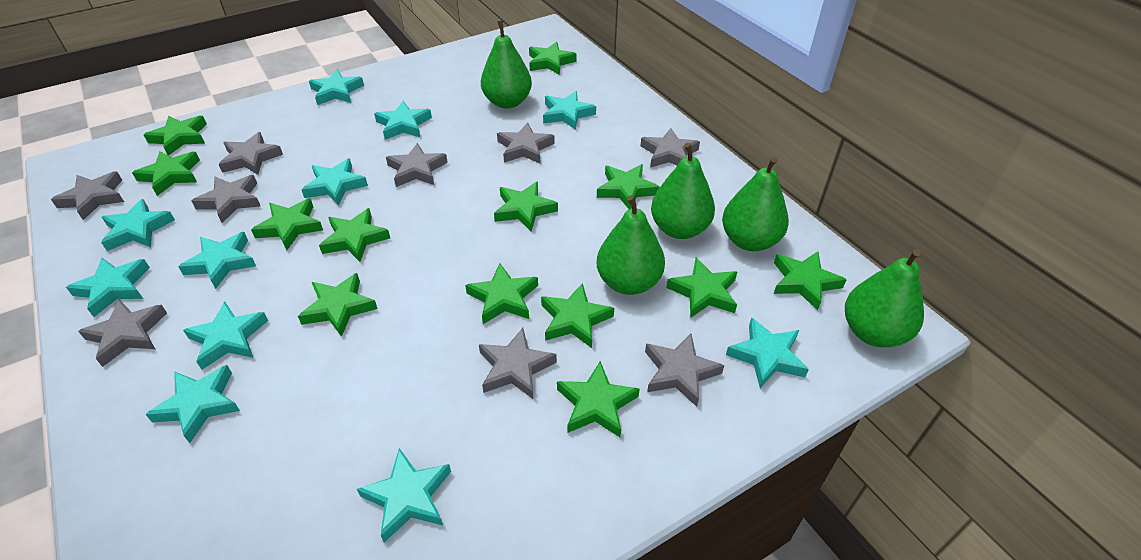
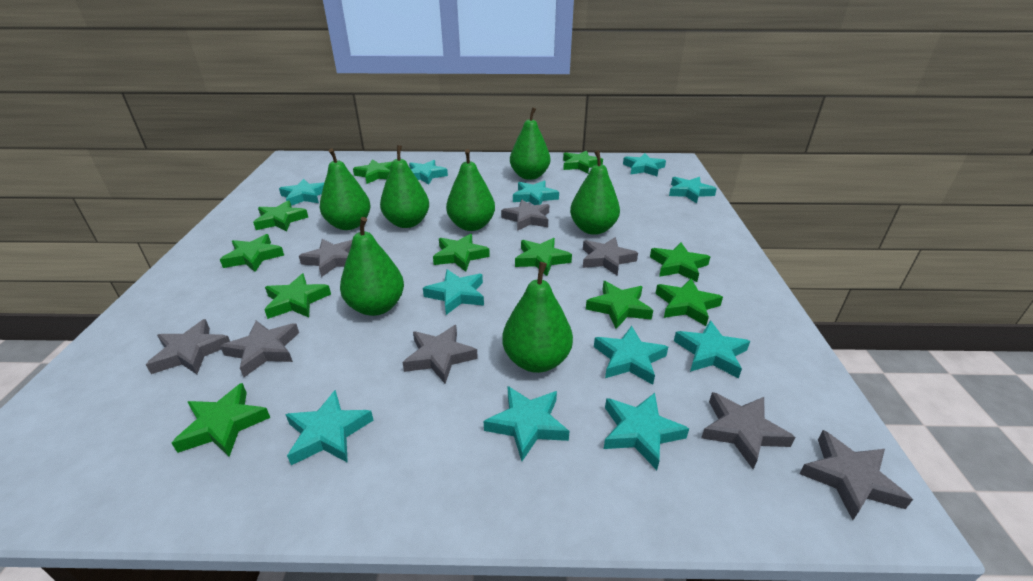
green pear: [481,20,532,109] [597,195,665,295] [651,143,715,239] [722,157,789,251] [845,249,924,347] = 5 -> [320,148,371,230] [340,217,404,316] [380,145,429,228] [446,149,495,231] [502,262,573,373] [510,107,550,180] [570,150,620,235] = 7
green star: [132,151,200,196] [144,115,207,156] [251,198,323,250] [298,273,378,337] [319,208,390,262] [465,263,538,324] [494,181,558,232] [529,42,577,75] [541,283,614,348] [557,361,640,437] [597,164,660,209] [666,258,737,318] [774,251,847,311] = 13 -> [172,383,270,457] [220,234,284,272] [253,200,308,231] [264,273,331,319] [353,160,393,184] [433,234,490,272] [515,238,572,276] [563,150,603,173] [586,281,653,329] [650,243,710,282] [655,279,723,326] = 11
grey star: [51,171,124,220] [78,300,167,367] [192,175,260,223] [218,132,283,175] [386,143,448,187] [479,328,557,399] [497,122,555,164] [641,128,700,168] [645,334,724,407] = 9 -> [146,319,230,374] [220,321,299,377] [299,239,352,277] [402,325,478,384] [501,200,549,231] [583,237,638,276] [701,392,795,469] [799,430,913,520] = 8

